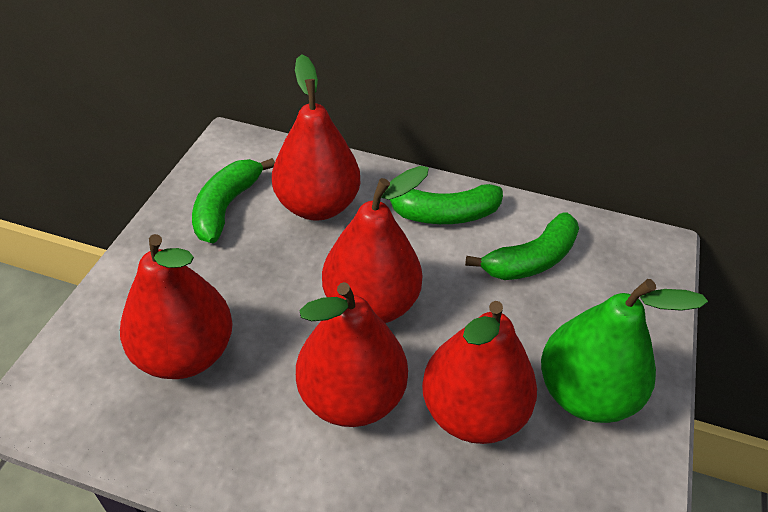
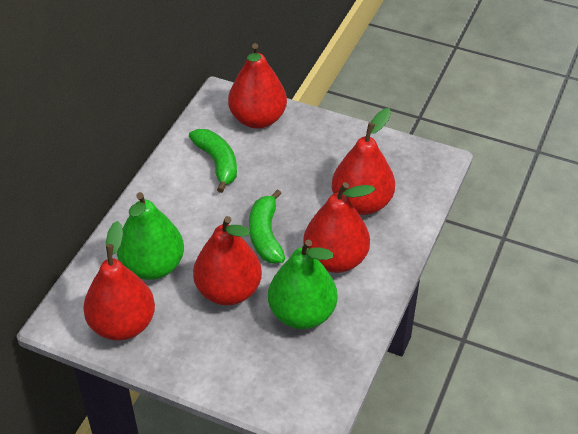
green banana: [192,158,275,243] [390,184,503,224] [465,212,579,280] = 3 -> [189,129,237,193] [249,189,285,264] = 2
green pear: [541,279,708,423] = 1 -> [117,192,184,280] [268,239,337,329] = 2

